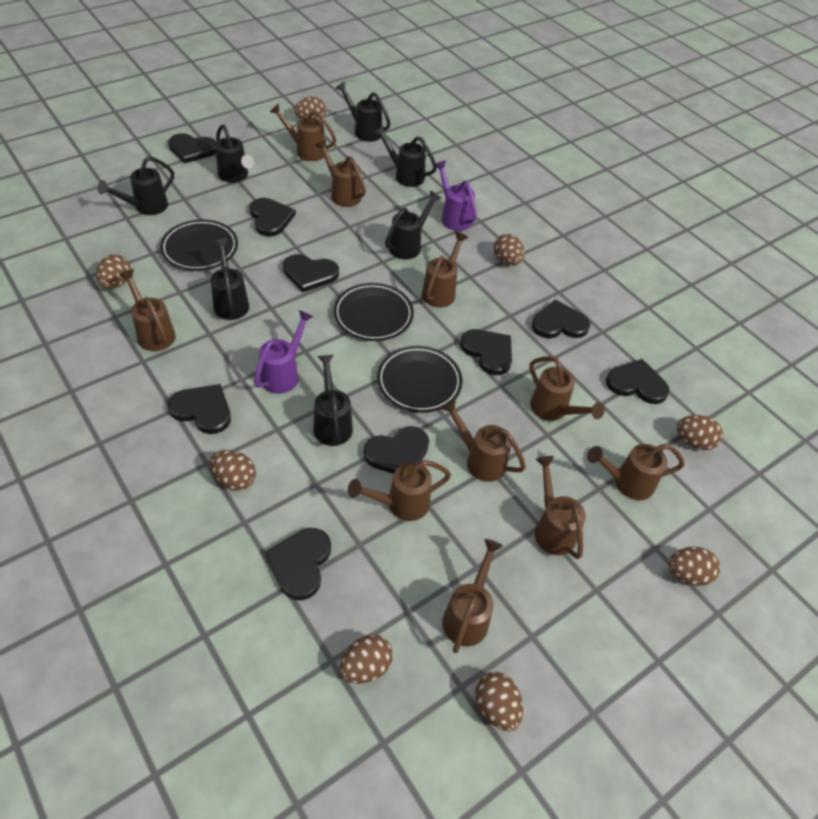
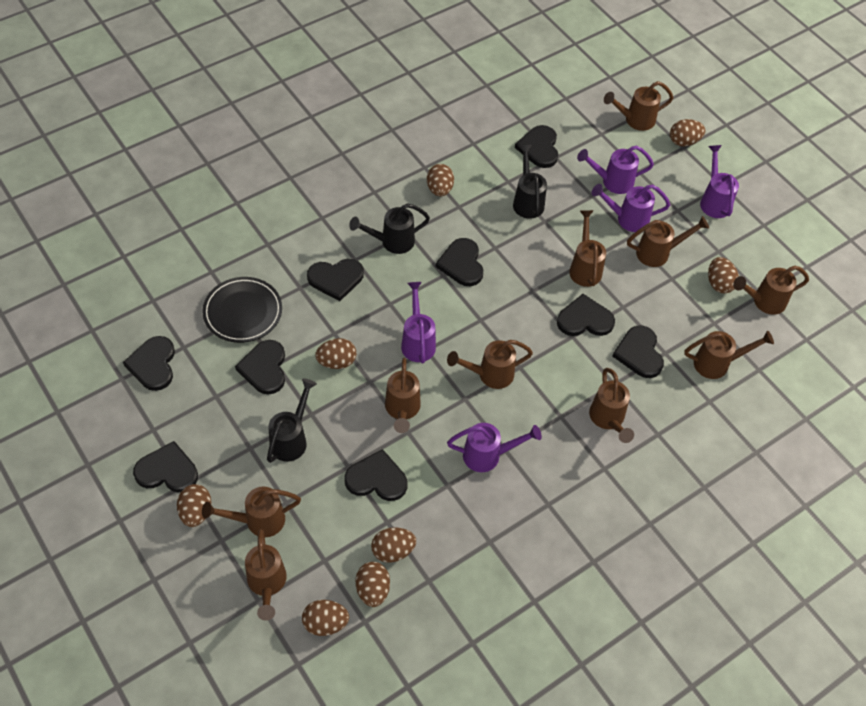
black plate: [160,219,238,271] [333,283,414,341] [377,346,462,413] = 3 -> [202,277,282,343] = 1
black watering can: [97,156,174,215] [211,239,249,320] [215,124,254,183] [313,355,353,446] [335,81,391,142] [374,126,437,187] [385,191,441,259] = 7 -> [267,378,317,463] [349,203,430,254] [513,145,547,219] = 3
purple watering can: [254,310,314,394] [434,160,477,231] = 2 -> [401,282,436,364] [447,423,542,472] [577,146,654,194] [592,184,670,232] [700,145,739,218] = 5

